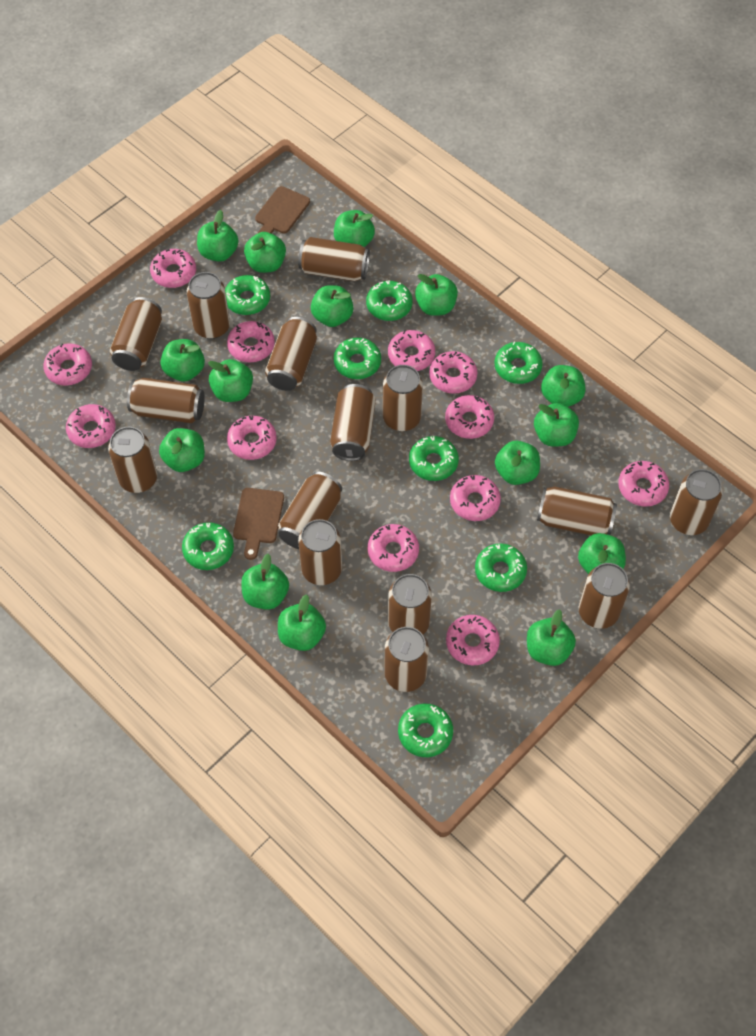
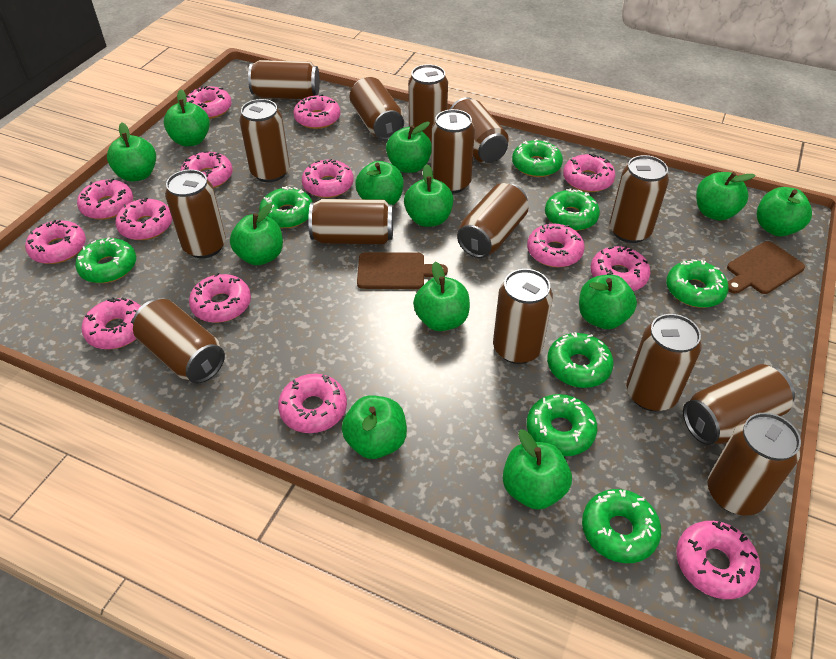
green apple: [159,428,205,472] [161,339,205,382] [197,210,239,262] [208,359,253,402] [241,554,289,610] [244,232,286,273] [278,594,326,651] [311,285,354,327] [334,210,375,247] [415,274,458,316] [495,441,540,485] [527,609,576,666] [534,403,579,446] [541,365,586,407] [578,533,626,574] = 15 -> [107,123,156,182] [164,90,210,146] [230,203,283,265] [342,395,407,459] [355,161,404,205] [386,122,432,173] [404,164,453,227] [413,262,470,331] [503,429,572,510] [579,275,637,329] [696,172,756,221] [757,187,812,236] = 12
pink donut: [43,343,92,386] [66,404,116,448] [150,249,196,288] [227,321,275,362] [227,416,277,460] [368,524,419,572] [388,330,435,371] [429,351,478,394] [445,395,494,439] [446,615,500,665] [450,475,501,521] [618,461,669,507] = 12 -> [25,220,86,264] [77,178,133,220] [81,297,141,349] [115,197,172,240] [180,151,233,188] [186,86,232,119] [189,273,251,323] [278,374,347,433] [293,94,341,129] [302,159,354,198] [527,224,585,267] [563,153,615,192] [591,246,650,291] [676,521,761,599] = 14

